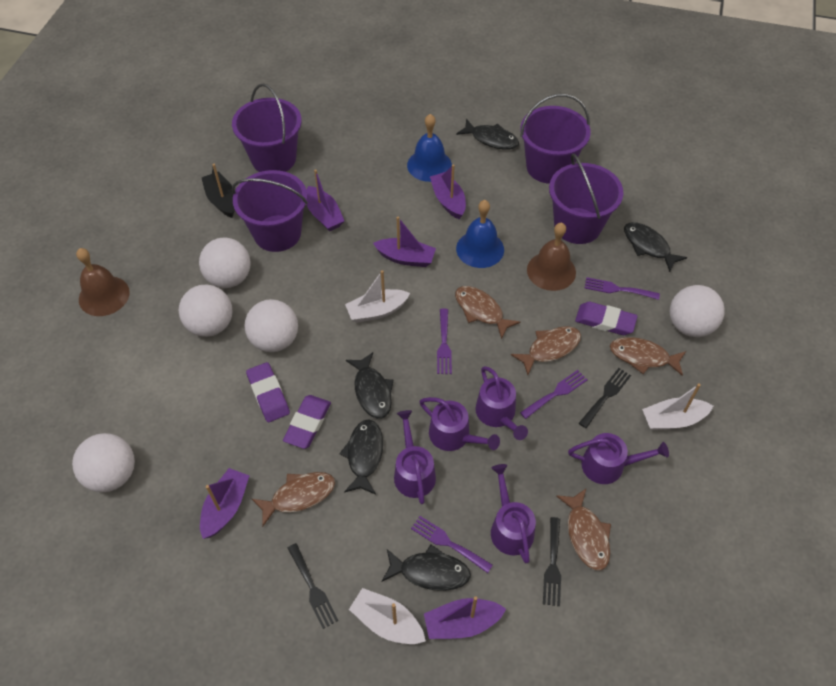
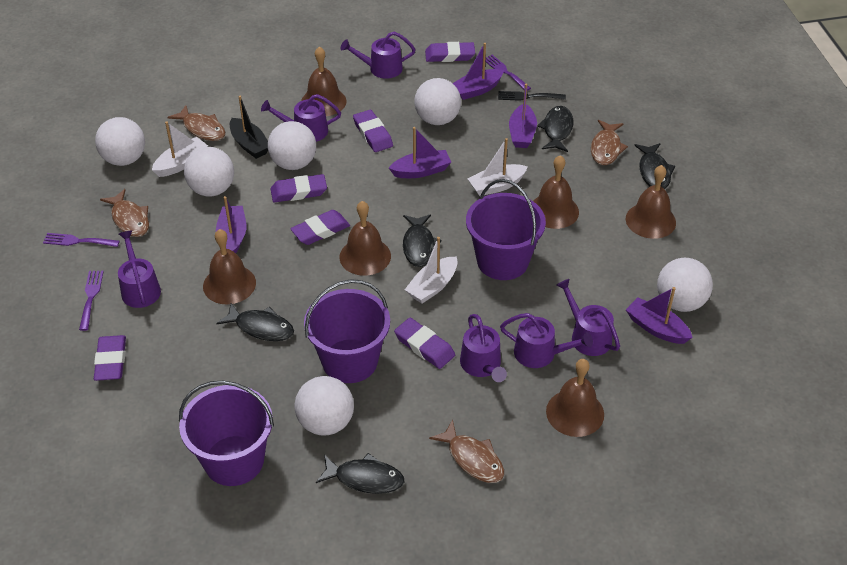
black fork: [288,543,338,629] [543,517,561,606] [579,368,631,428] = 3 -> [498,91,566,101] = 1
blue bell: [407,114,452,182] [456,200,504,268] = 2 -> none = 0
brown bell: [76,248,130,316] [527,223,576,291] = 2 -> [203,229,256,304] [301,46,347,116] [339,201,391,276] [533,155,579,229] [546,359,604,437] [625,165,676,239] = 6
brown fish: [252,472,335,527] [455,286,520,339] [511,326,581,375] [556,489,611,571] [610,337,686,376] = 5 -> [100,189,149,237] [167,105,225,141] [429,420,504,483] [591,120,628,165] = 4
purple bucket: [232,83,302,172] [232,170,308,252] [520,94,591,184] [549,153,623,244] = 4 -> [179,381,274,486] [304,279,390,383] [466,179,546,280] = 3
purple eraser: [246,362,290,422] [283,395,331,449] [575,302,638,335] = 3 -> [94,335,126,381] [271,174,327,202] [290,210,350,245] [353,110,393,152] [394,318,455,369] [425,42,475,62] = 6
purple fork: [411,516,493,573] [437,309,452,374] [520,370,588,419] [585,277,660,300] = 4 -> [43,233,120,247] [79,271,104,331] [485,55,531,91] = 3
purple watering can: [394,410,436,504] [420,397,500,451] [475,366,528,440] [491,464,536,563] [568,433,669,484] = 5 -> [118,230,161,308] [261,94,341,142] [341,32,416,79] [460,314,507,382] [500,313,593,368] [557,279,620,356] = 6
white ball: [72,433,135,492] [179,285,232,337] [199,238,251,288] [244,299,298,352] [670,285,725,337] = 5 -> [95,117,145,166] [184,147,234,197] [268,121,316,170] [295,376,354,435] [414,78,461,125] [657,258,713,312] = 6

